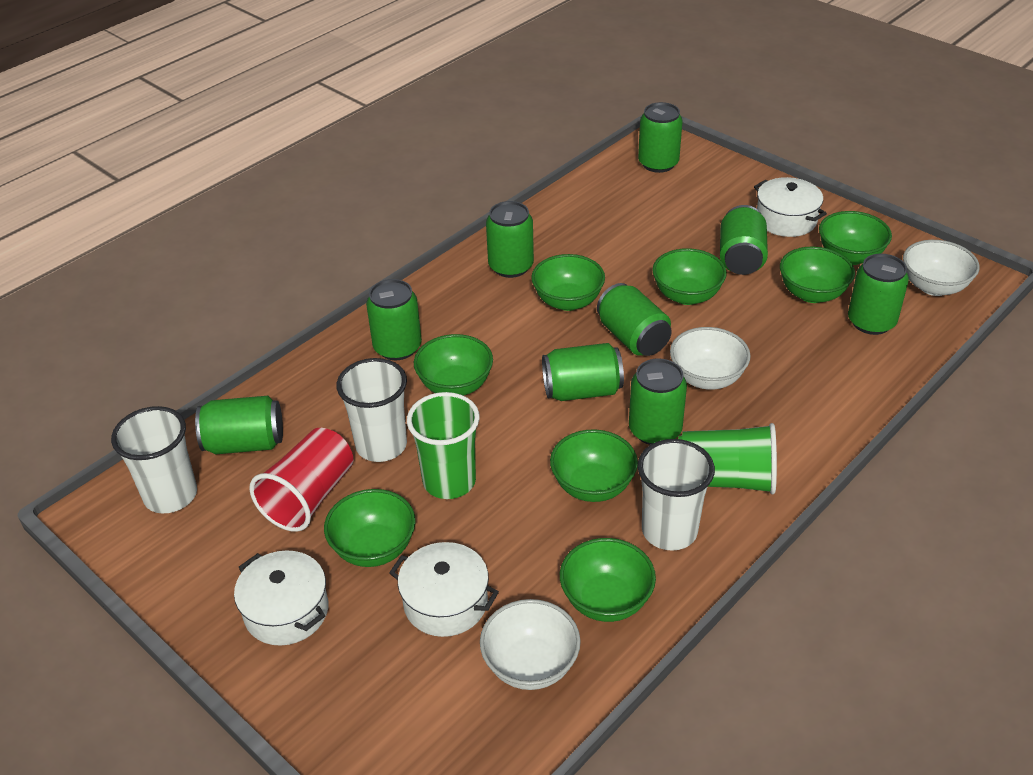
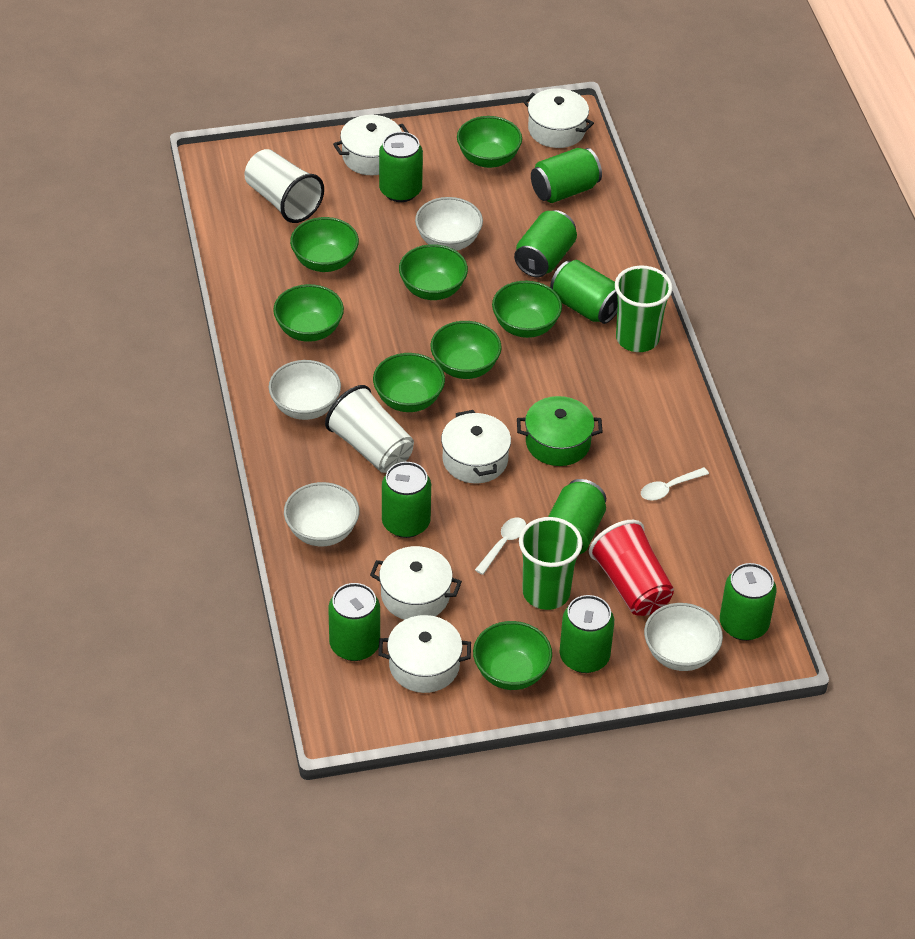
green pot: none = 0 -> [517,396,603,466] = 1
white bowl: [480,599,581,690] [670,327,751,390] [903,240,980,296] = 3 -> [269,360,341,420] [284,482,359,546] [415,197,483,251] [644,603,723,671] = 4
white cup: [111,406,197,513] [336,358,407,462] [637,439,715,551] = 3 -> [244,149,324,223] [325,385,414,473] = 2
white pot: [234,550,328,646] [389,542,499,637] [754,177,827,237] = 3 -> [333,115,409,175] [370,546,462,620] [378,615,471,693] [441,410,511,484] [523,88,594,148] = 5
white spoon: none = 0 -> [475,518,526,575] [641,467,709,501] = 2

